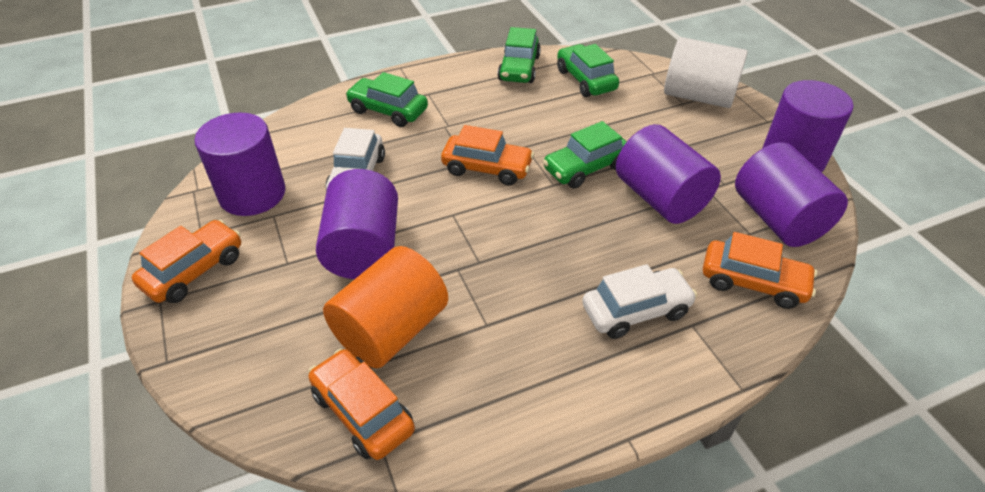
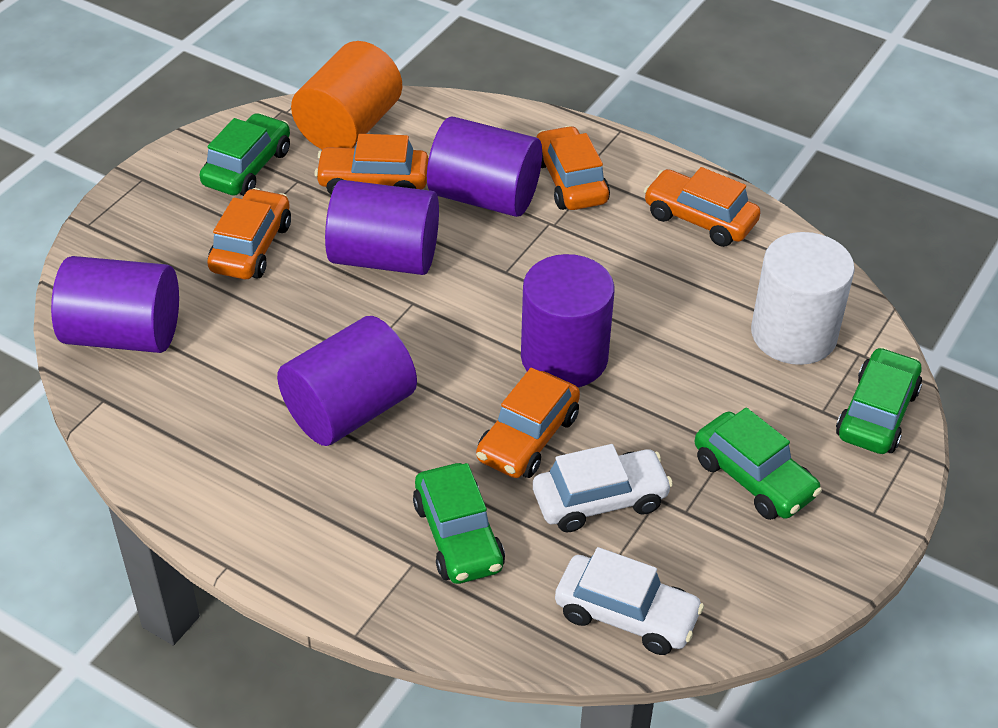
orange car: [132,219,241,303] [308,349,415,460] [441,125,534,185] [703,232,817,309] = 4 -> [207,188,291,279] [314,134,429,195] [476,368,580,478] [536,126,610,210] [644,167,761,247] = 5

